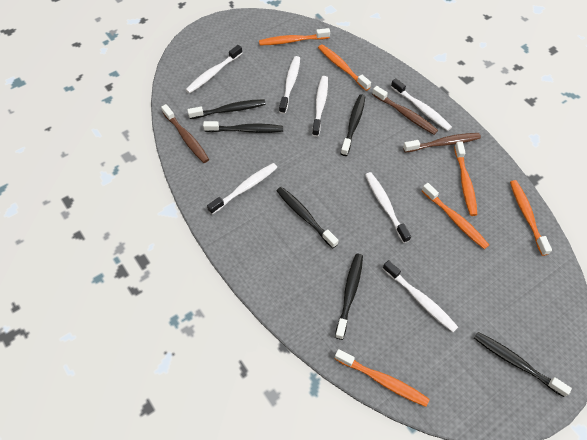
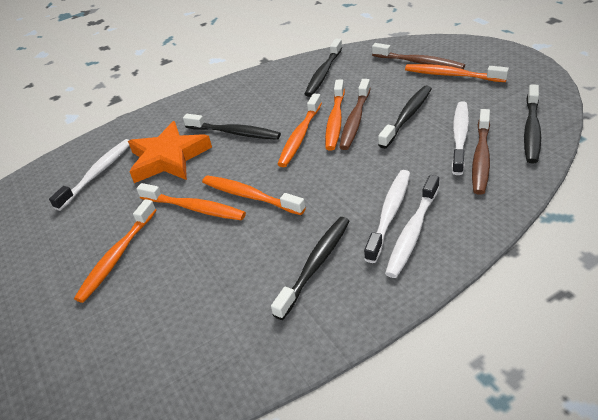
black toothbrush: [188,99,266,119] [203,121,283,133] [277,187,339,248] [335,254,363,340] [341,94,365,156] [474,332,572,397] = 6 -> [183,114,281,140] [271,217,349,320] [305,39,343,97] [378,85,432,149] [524,84,541,164] = 5
orange star: none = 0 -> [128,121,212,183] = 1
white toothbrush: [185,45,242,94] [207,163,277,214] [279,56,300,114] [312,76,328,137] [365,172,411,243] [383,260,458,332] [391,78,452,131] = 7 -> [49,139,129,211] [364,170,410,263] [385,175,439,278] [452,101,469,175] = 4

